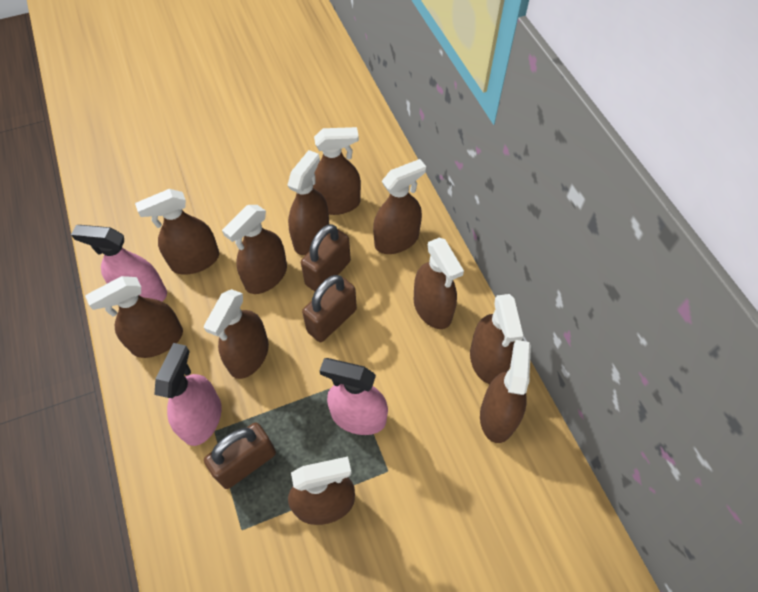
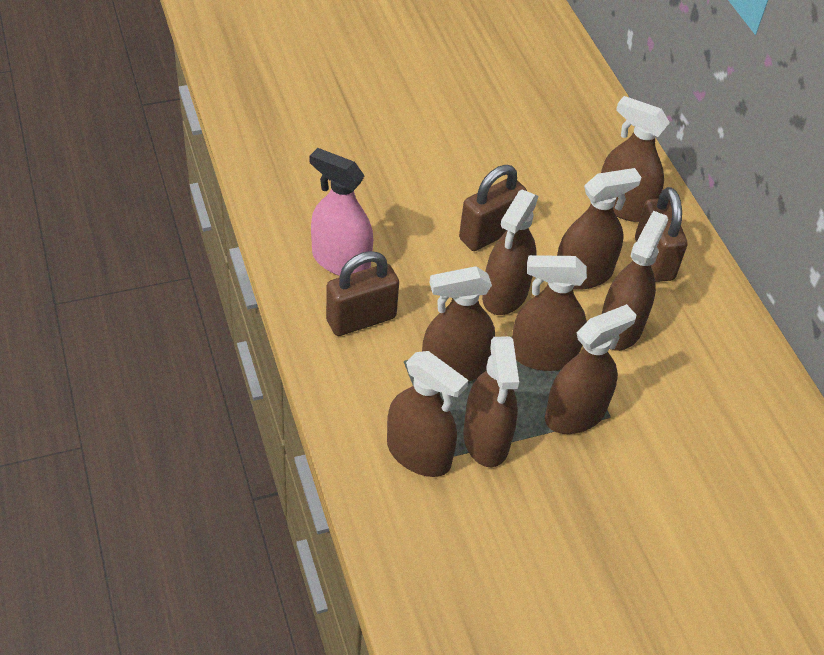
brown spray bottle: [86,276,183,358] [135,189,219,275] [204,289,269,379] [222,205,287,294] [287,150,329,255] [288,457,355,525] [313,127,361,215] [373,159,426,254] [414,238,464,329] [470,294,523,384] [480,340,531,443] = 11 -> [387,351,468,477] [422,266,495,382] [463,336,519,467] [482,190,539,315] [512,255,587,371] [545,304,636,434] [557,168,642,290] [601,96,670,222] [602,211,668,351] = 9
pink spray bottle: [71,225,167,301] [154,343,222,446] [319,358,388,435] = 3 -> [310,148,373,276] = 1

